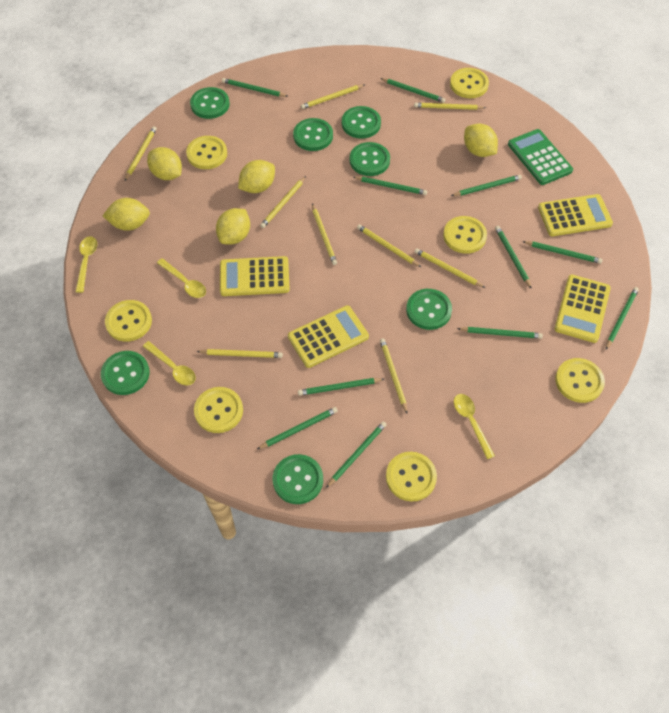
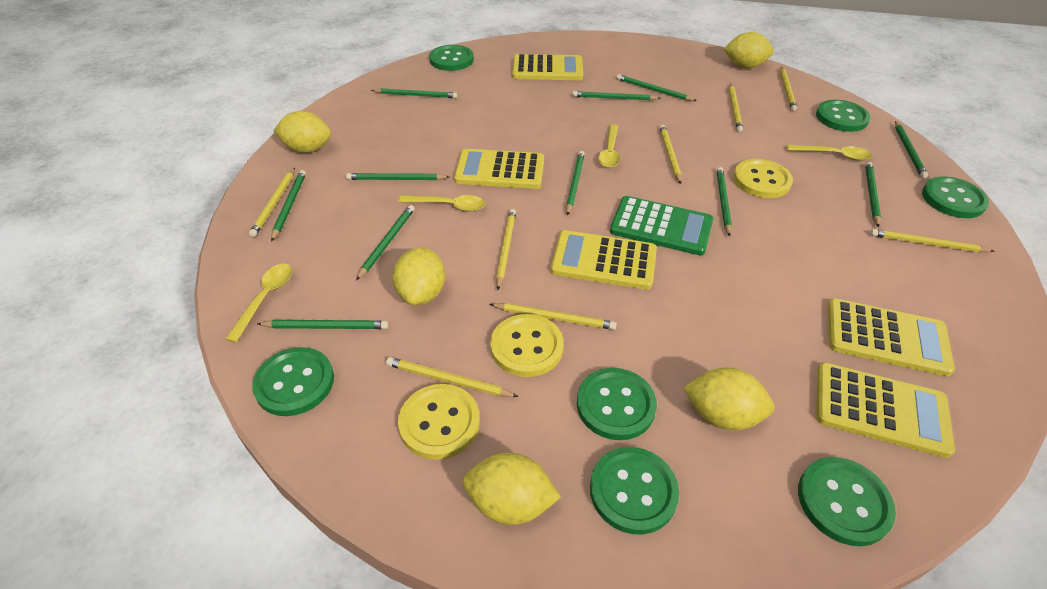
yellow button: [105,300,152,342] [186,136,227,169] [194,387,243,433] [386,452,437,502] [443,216,487,254] [450,68,489,98] [555,358,605,403] = 7 -> [398,384,480,460] [490,314,564,377] [733,159,793,198] = 3
yellow calculator: [220,256,290,296] [288,305,369,368] [538,194,613,236] [555,275,611,343] = 4 -> [454,149,544,189] [512,54,583,80] [551,230,657,290] [816,362,955,458] [828,298,955,376] = 5
yellow pencil: [125,126,157,181] [197,349,283,358] [260,176,306,228] [301,84,365,109] [312,204,337,265] [357,224,421,267] [380,338,407,414] [414,103,486,110] [415,248,485,288] = 9 -> [249,168,295,237] [386,357,519,397] [490,303,617,330] [496,209,516,290] [659,125,682,184] [729,83,743,132] [780,66,797,111] [870,229,995,252] = 8

